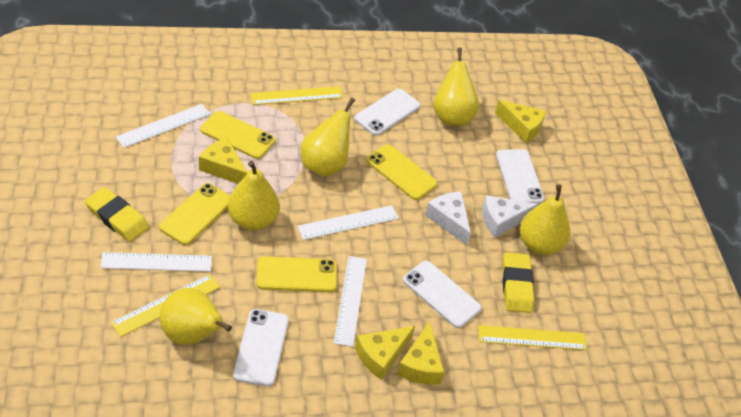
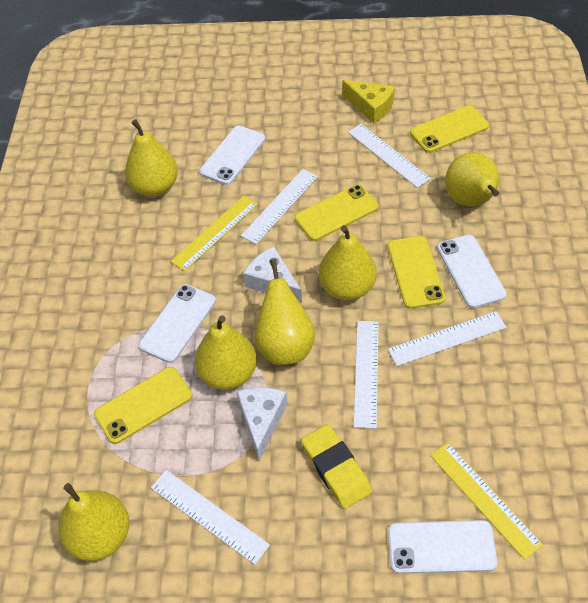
white ruler: [100,252,212,272] [116,104,210,148] [298,205,399,240] [334,256,367,347] = 4 -> [151,470,270,565] [241,169,318,244] [348,124,431,188] [354,321,379,429] [388,311,506,366] = 5
yellow cheese: [199,138,248,184] [355,326,415,380] [397,321,444,384] [495,100,546,143] = 4 -> [342,80,395,124] = 1
yellow eraser: [85,187,149,242] [502,252,534,313] = 2 -> [301,424,372,509] = 1
yellow pear: [160,288,232,345] [228,161,280,230] [301,98,355,177] [433,47,479,126] [520,184,570,255] = 5 -> [59,483,129,561] [125,119,178,197] [195,315,257,390] [254,259,315,365] [319,225,377,300] [445,152,499,207] = 6
yellow ruler: [111,274,220,337] [250,86,343,105] [478,325,587,350] = 3 -> [170,196,258,271] [430,443,543,560] = 2

